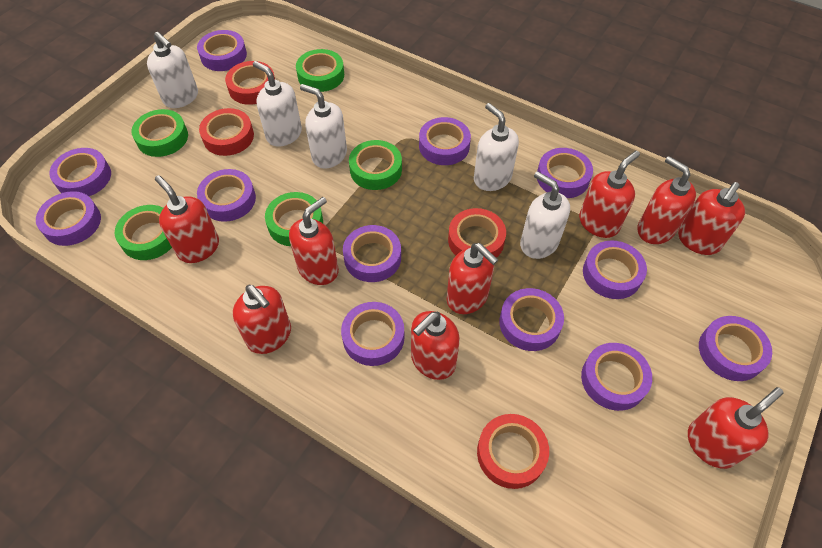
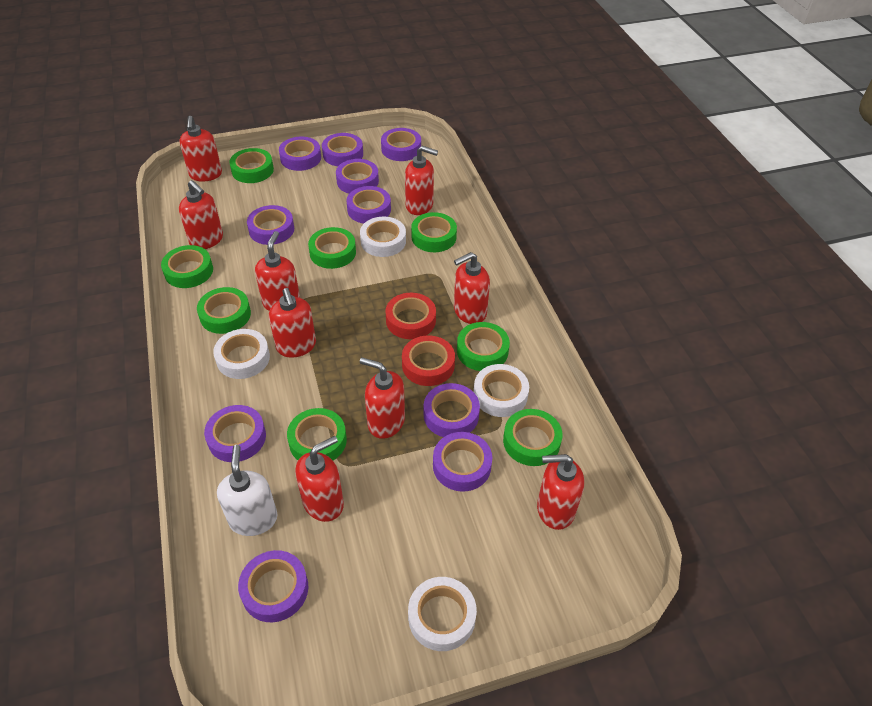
green tape: [115,205,172,260] [131,109,188,157] [265,192,323,246] [296,49,344,92] [349,140,402,190] = 5 -> [161,245,213,288] [197,287,251,334] [229,148,274,183] [287,408,347,461] [308,227,356,269] [411,212,457,252] [457,322,510,371] [503,409,562,466] = 8
purple tape: [36,191,101,246] [49,148,111,196] [197,30,247,71] [197,169,256,222] [341,302,404,366] [343,225,401,282] [419,117,471,165] [499,288,564,351] [537,148,593,198] [581,343,652,411] [583,240,647,299] [699,316,772,381] = 12 -> [204,405,266,462] [238,550,308,622] [247,205,294,245] [279,137,321,171] [322,133,363,166] [336,159,379,194] [346,186,391,224] [381,128,421,161] [424,383,480,437] [433,432,492,492] = 10
red tape: [199,108,254,156] [225,61,275,105] [448,208,506,258] [477,414,549,489] = 4 -> [385,293,436,339] [402,336,455,386] = 2
white soap dispenser: [147,32,198,108] [253,61,302,147] [300,84,347,169] [474,103,519,191] [520,171,570,259] = 5 -> [217,445,278,536] = 1
white tape: none = 0 -> [213,329,270,379] [360,217,406,257] [408,577,477,651] [474,364,529,417] = 4

